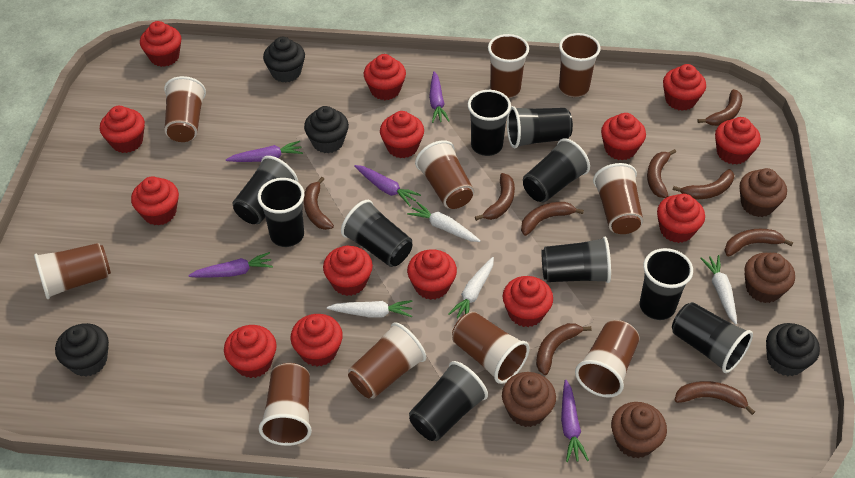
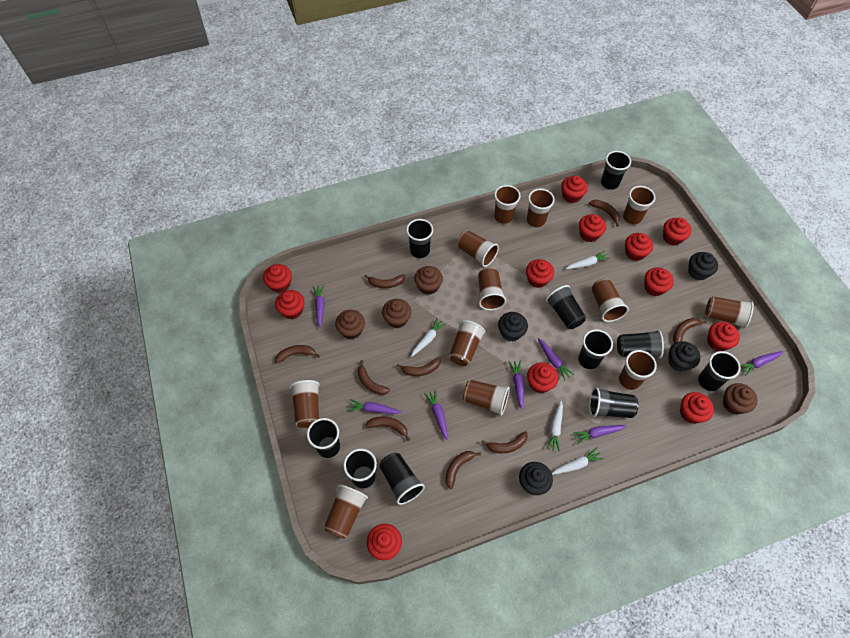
brown cup: [34,243,111,299] [164,76,206,142] [259,363,312,446] [348,322,426,399] [415,140,474,209] [452,312,529,384] [488,34,529,98] [559,33,601,97] [575,320,640,398] [593,163,643,234] = 10 -> [290,380,320,428] [324,484,368,539] [449,320,486,366] [457,230,499,267] [463,380,510,416] [478,267,506,310] [494,185,521,224] [527,189,555,228] [591,279,629,322] [619,350,657,390] [623,186,656,225] [705,296,754,329] = 12
purple carrot: [188,252,273,278] [226,141,303,162] [355,165,421,206] [429,71,449,123] [561,379,589,462] = 5 -> [313,285,325,328] [348,399,402,414] [424,390,448,440] [509,361,524,410] [538,338,574,381] [573,425,626,444] [740,351,783,376] = 7
red cupcake: [100,106,145,153] [131,177,179,226] [140,21,181,67] [224,325,277,378] [290,314,343,366] [323,246,373,296] [364,54,406,100] [380,111,424,158] [407,249,457,300] [503,276,553,327] [601,113,646,160] [657,194,705,243] [663,64,706,111] [715,117,761,165] = 14 -> [263,264,292,293] [275,290,304,319] [367,524,402,560] [526,259,554,288] [527,362,558,393] [561,175,588,203] [579,214,606,242] [625,233,653,261] [644,267,674,296] [663,218,691,246] [680,392,714,424] [707,321,740,351] = 12

